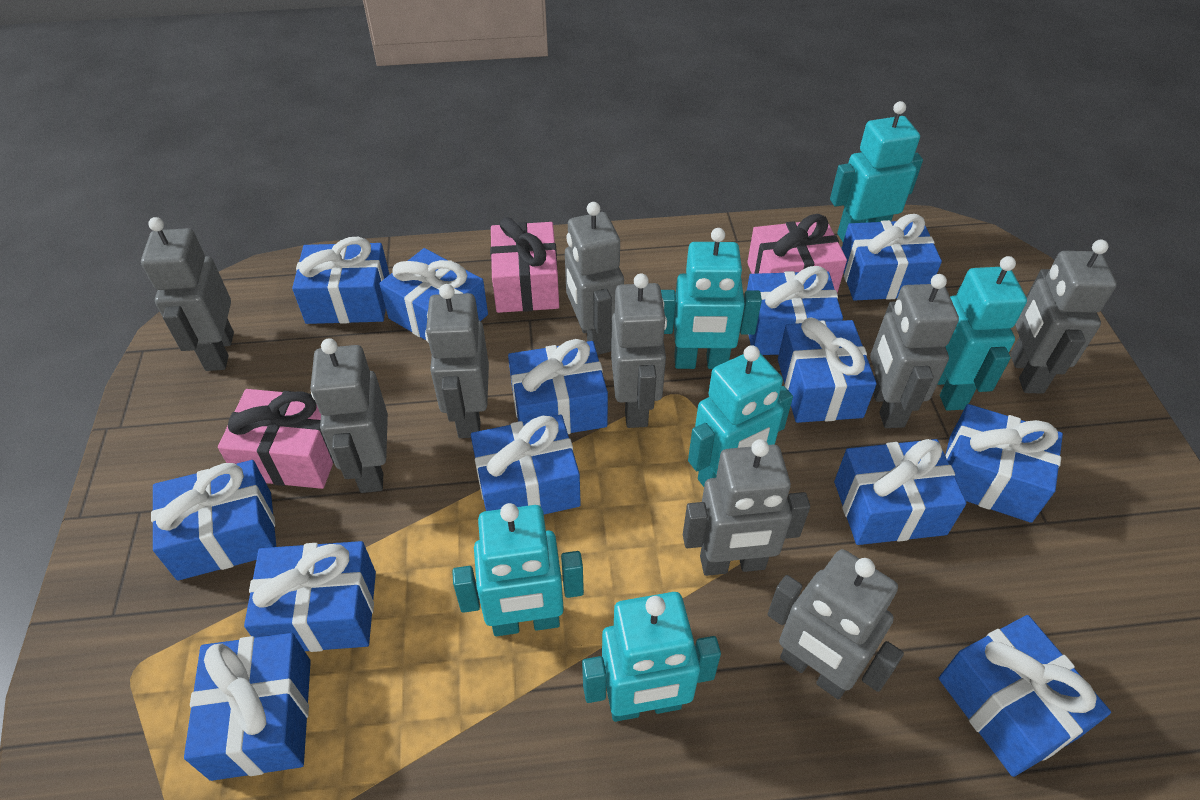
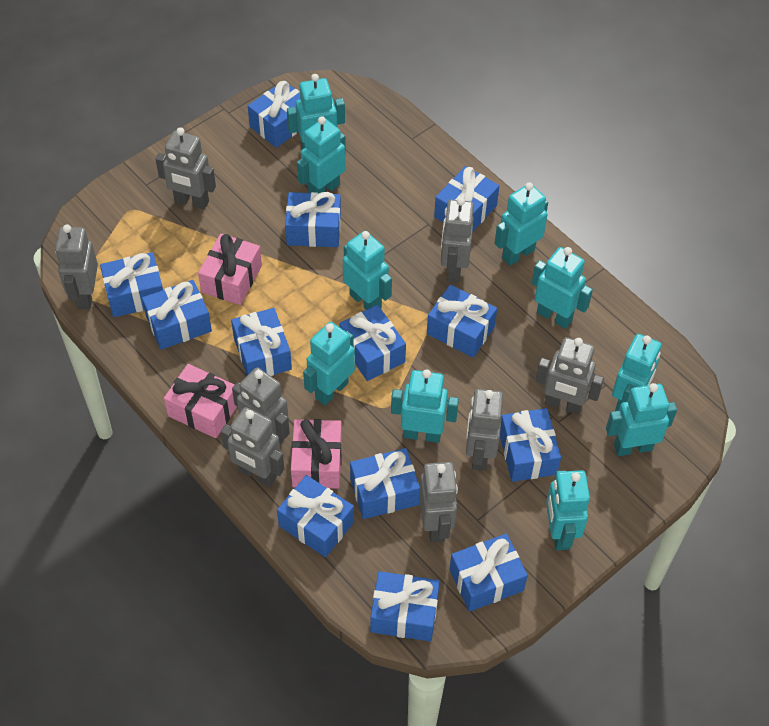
grey robot: [141,217,234,371] [310,338,388,493] [425,284,489,438] [565,202,624,355] [611,273,667,428] [683,439,810,576] [768,549,904,699] [870,274,959,428] [1010,240,1117,394] = 9 -> [55,224,98,309] [155,127,216,210] [221,407,284,487] [232,367,290,444] [419,462,458,542] [441,197,474,282] [466,389,503,471] [535,337,604,415] = 8
turquoise robot: [452,503,584,636] [582,592,721,722] [661,228,762,369] [688,345,793,487] [830,101,923,242] [937,256,1027,411] = 6 -> [287,74,345,150] [297,116,346,193] [303,322,355,405] [343,231,392,310] [391,369,459,443] [495,182,548,266] [532,247,593,329] [546,470,590,550] [606,383,677,456] [612,334,661,411] = 10

